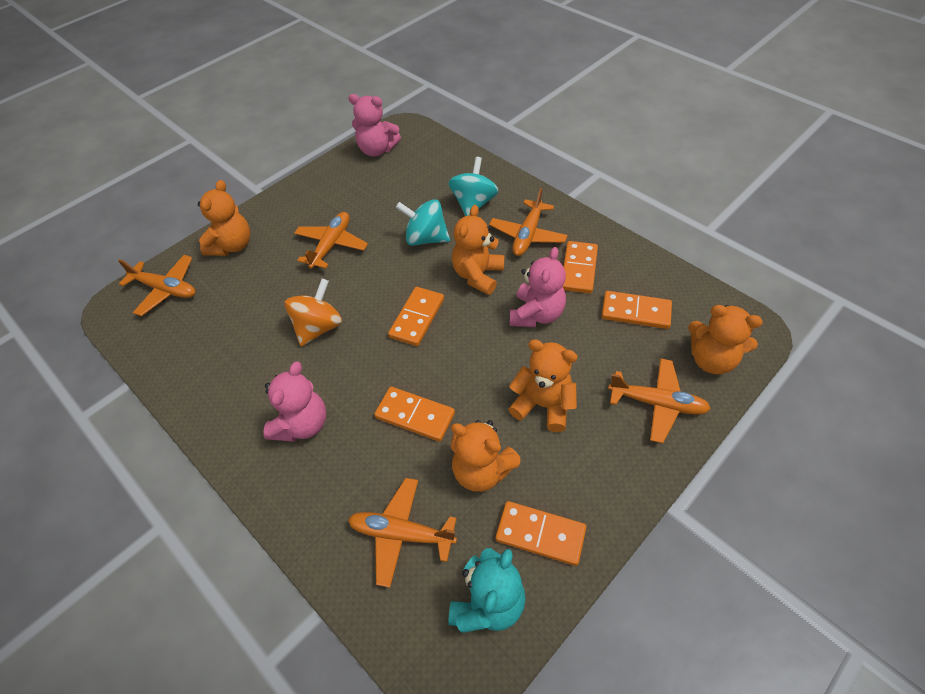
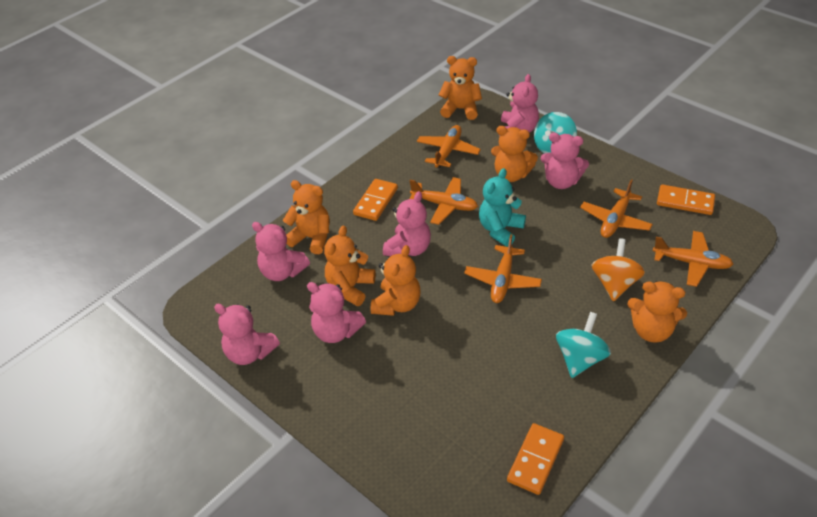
orange domino: [374,387,455,442] [388,287,444,346] [496,501,586,566] [562,241,598,294] [602,291,672,329] = 5 -> [353,179,398,221] [507,423,564,495] [657,185,715,215] = 3
orange teddy bear: [198,180,250,256] [450,420,521,492] [452,205,505,295] [508,339,578,432] [688,305,763,374] = 5 -> [283,180,330,254] [324,226,376,306] [371,245,421,316] [439,56,482,120] [491,126,538,182] [627,281,687,343] = 6
pink teddy bear: [263,361,326,442] [349,94,401,157] [510,247,566,327] = 3 -> [214,304,280,365] [252,222,310,281] [307,282,366,343] [383,191,431,256] [499,74,539,136] [541,132,589,189] = 6

